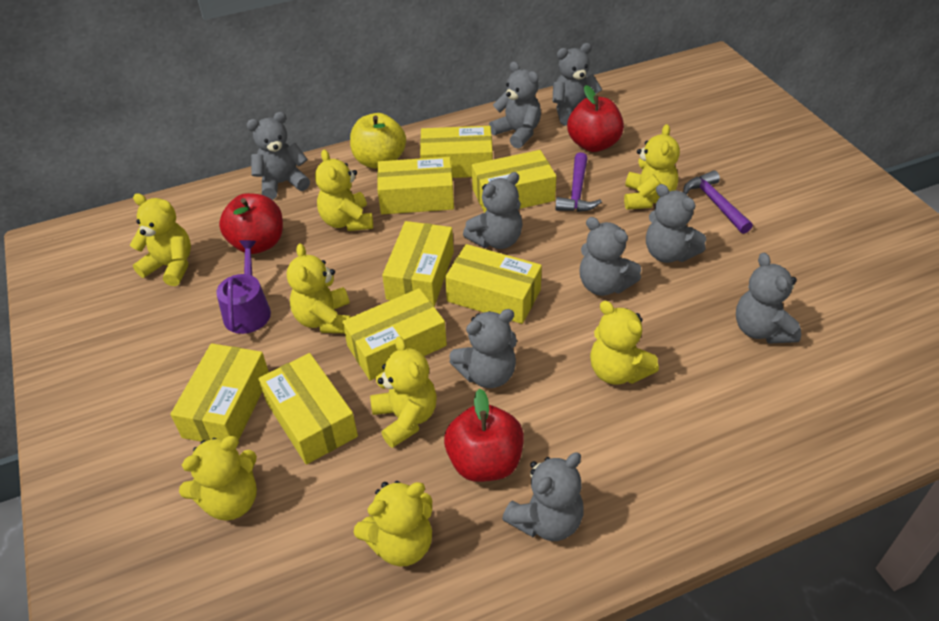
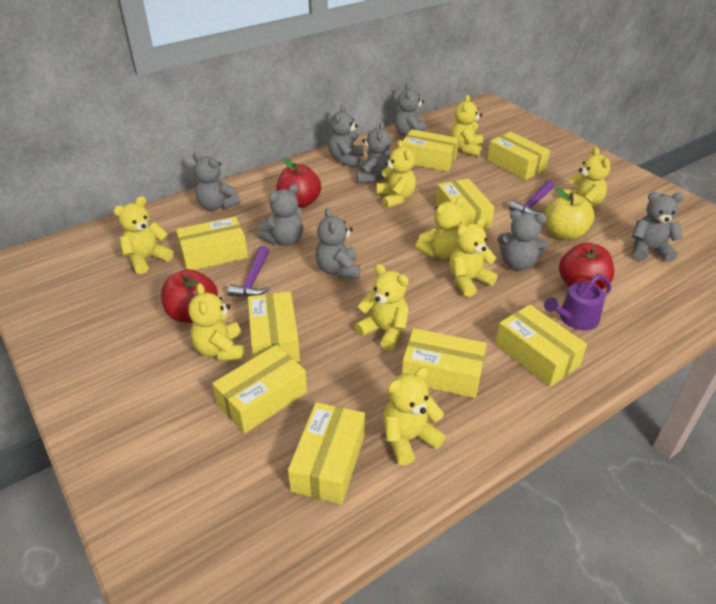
grey teddy bear: [246,112,310,200] [449,309,517,388] [463,172,523,249] [489,61,541,148] [502,453,584,541] [553,43,602,126] [580,217,641,296] [646,184,706,263] [736,253,801,344] = 9 -> [193,152,241,211] [259,184,303,246] [316,208,360,278] [328,105,364,168] [357,122,392,183] [394,83,426,137] [497,210,548,271] [632,192,684,262] = 8
yellow box: [170,343,269,442] [258,353,358,465] [342,288,447,381] [377,157,454,214] [382,221,454,306] [420,126,493,178] [445,244,542,324] [472,150,556,213] = 8 -> [176,216,248,270] [212,345,307,433] [248,292,300,362] [288,402,365,504] [402,129,459,172] [402,328,487,398] [436,178,495,229] [487,132,550,180] [495,305,587,387] = 9
yellow teddy bear: [130,193,191,286] [179,436,257,521] [287,243,351,333] [315,149,373,231] [354,481,432,567] [370,336,437,448] [590,301,659,385] [624,124,680,210] = 8 -> [114,196,173,274] [188,283,245,361] [355,264,409,350] [376,140,416,208] [383,367,446,466] [415,197,465,259] [449,217,498,297] [450,95,483,156] [563,147,610,208] = 9

